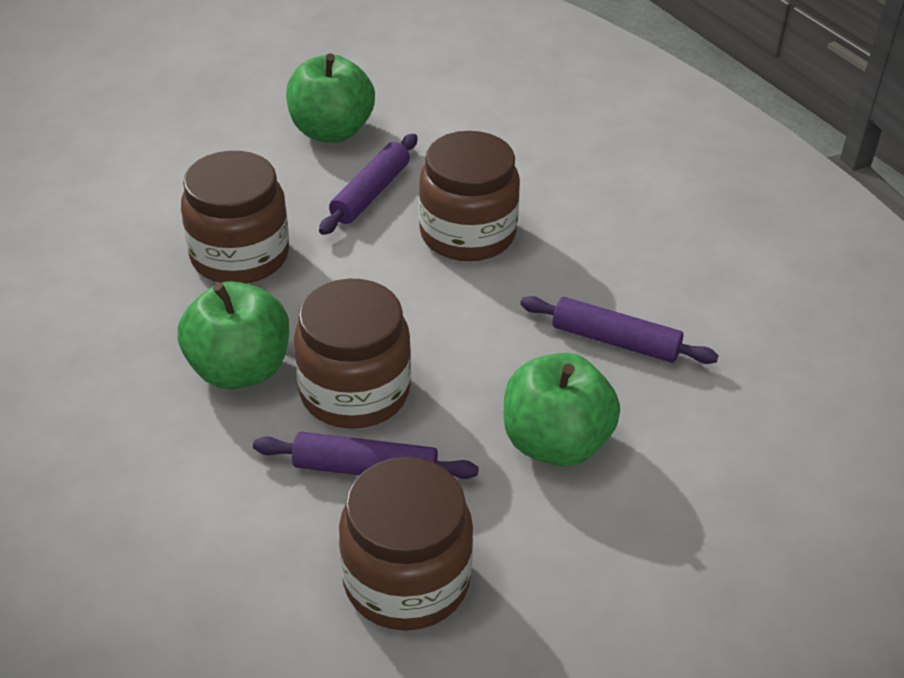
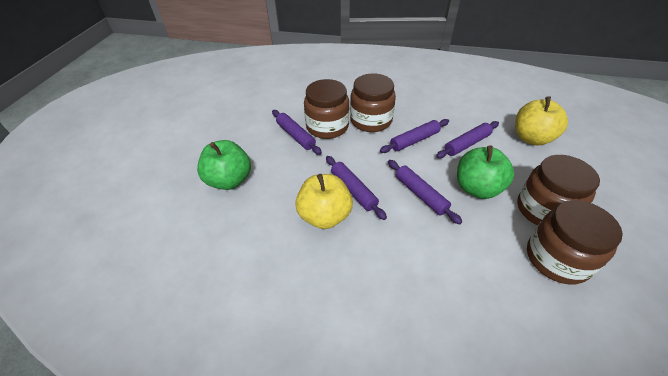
green apple: [178,281,289,389] [286,53,375,142] [504,353,620,467] = 3 -> [197,140,251,190] [457,145,514,199] = 2
purple rolling pin: [253,432,479,479] [319,134,418,235] [520,296,719,364] = 3 -> [272,110,322,155] [326,156,387,220] [380,119,449,153] [388,160,462,224] [436,121,499,158] = 5
yellow apple: none = 0 -> [295,174,353,229] [515,96,568,145] = 2

